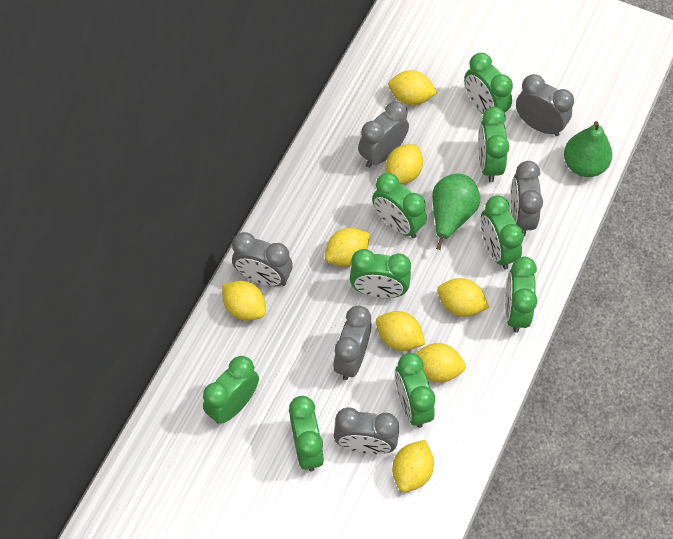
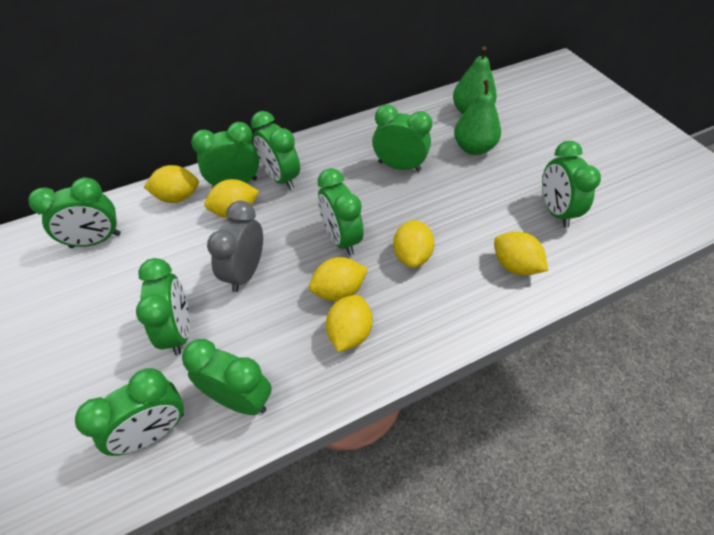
grey clock: [232,232,293,286] [333,306,372,380] [334,407,399,455] [358,101,409,168] [511,161,543,236] [516,74,574,136] = 6 -> [207,201,263,292] = 1
yellow lemon: [222,281,266,321] [325,228,370,266] [376,311,425,351] [386,144,423,184] [388,70,437,105] [392,440,434,492] [415,343,466,383] [437,278,489,317] = 8 -> [144,165,199,203] [204,179,259,218] [309,257,368,301] [326,295,373,352] [393,220,435,268] [494,232,548,276] = 6

